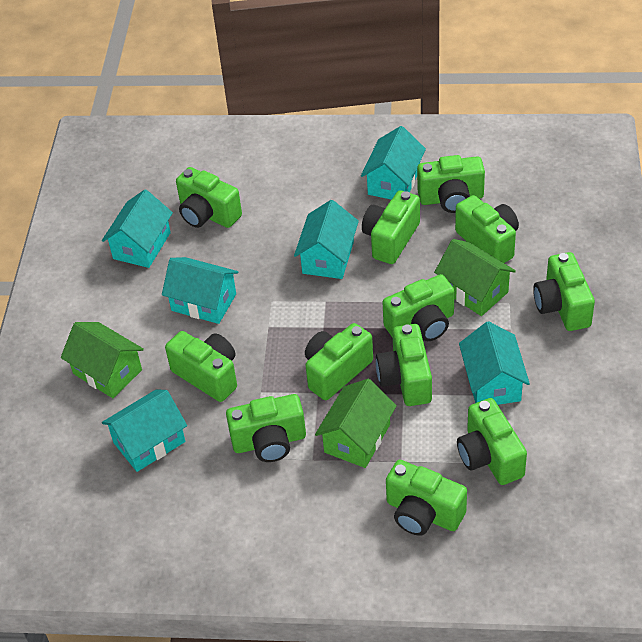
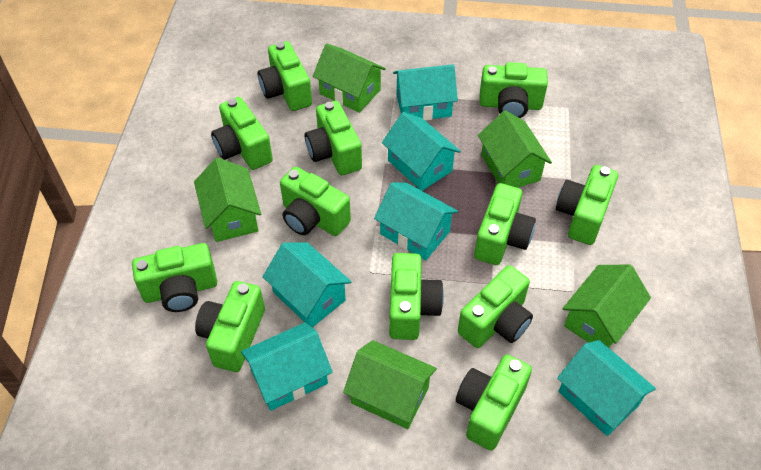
green house: [61,322,144,398] [315,379,397,468] [434,239,516,316] = 3 -> [194,158,261,242] [313,43,386,113] [343,340,437,429] [478,110,552,188] [562,264,651,348] = 5

